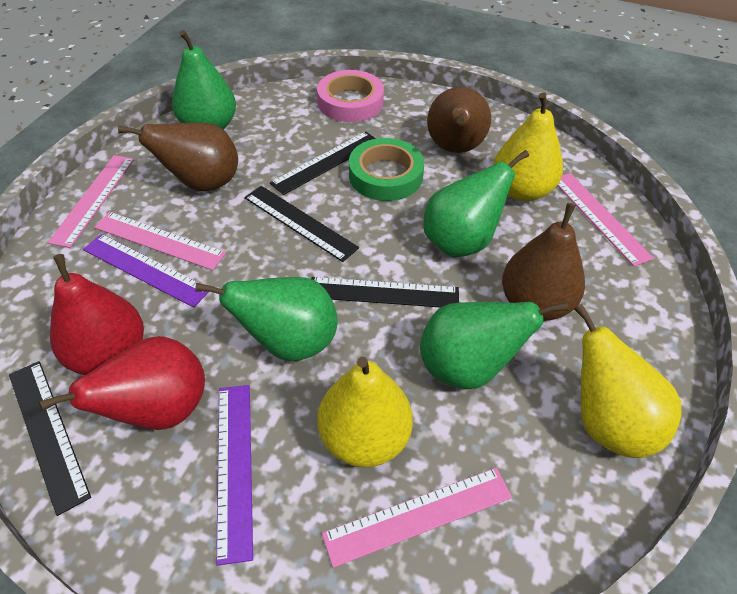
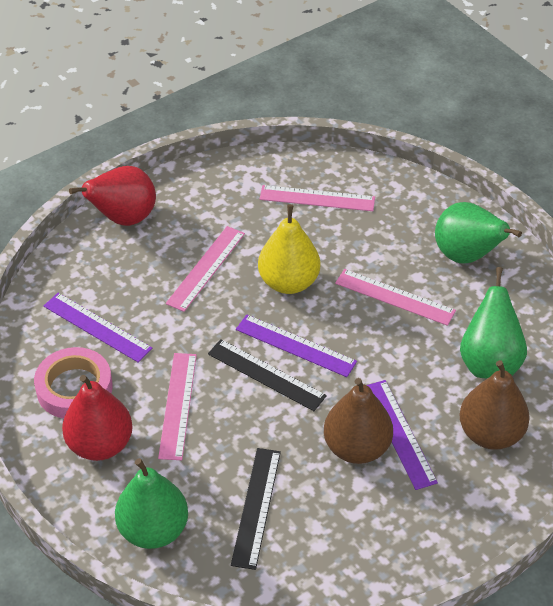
black ruler: [9,361,91,516] [244,186,359,262] [270,131,376,195] [311,277,459,308] = 4 -> [208,339,327,411] [231,448,281,570] = 2
brown pear: [118,123,238,191] [427,87,491,153] [502,203,585,321] = 3 -> [324,378,393,464] [460,360,530,450] = 2
green pear: [172,30,236,130] [195,277,338,361] [420,302,569,389] [424,150,529,257] = 4 -> [115,458,188,549] [435,202,522,264] [460,267,527,379] = 3
green tape: [349,138,424,201] = 1 -> none = 0
purple ruler: [83,234,210,308] [216,385,253,566] = 2 -> [44,293,152,363] [236,314,357,377] [367,380,438,490] = 3
yellow pear: [317,357,413,468] [493,92,563,201] [574,304,682,458] = 3 -> [258,204,320,294] = 1

